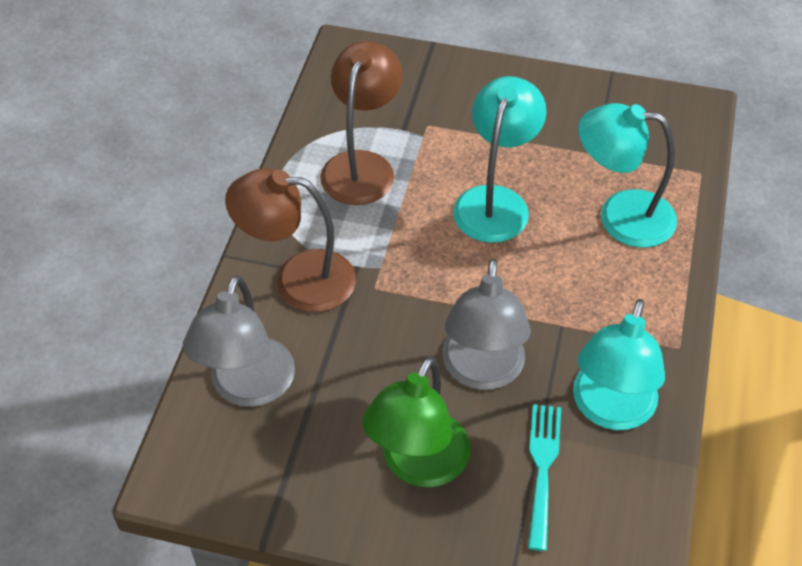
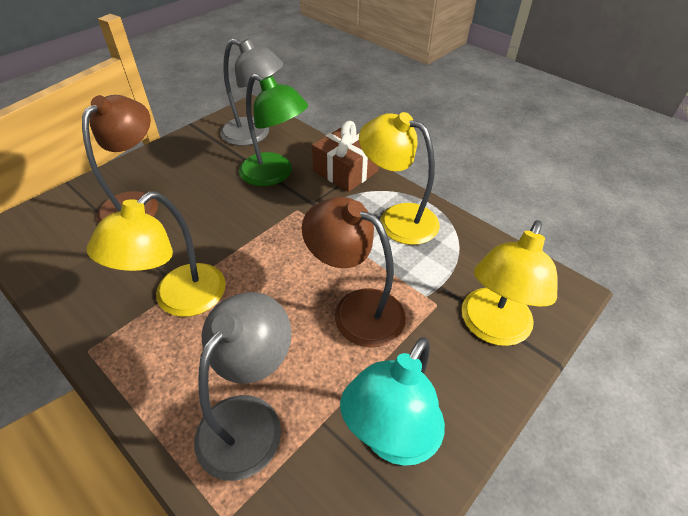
brown gift: none = 0 -> [312,121,379,192] = 1
turquoise fork: [528,404,561,551] = 1 -> none = 0
turquoise lamp: [453,76,546,243] [573,299,665,430] [578,103,677,248] = 3 -> [340,337,445,466] = 1
yellow lamp: none = 0 -> [87,192,226,317] [359,112,440,245] [462,220,558,346] = 3

